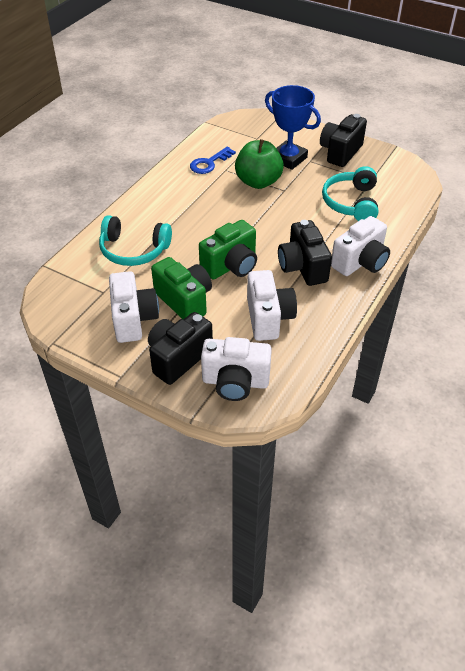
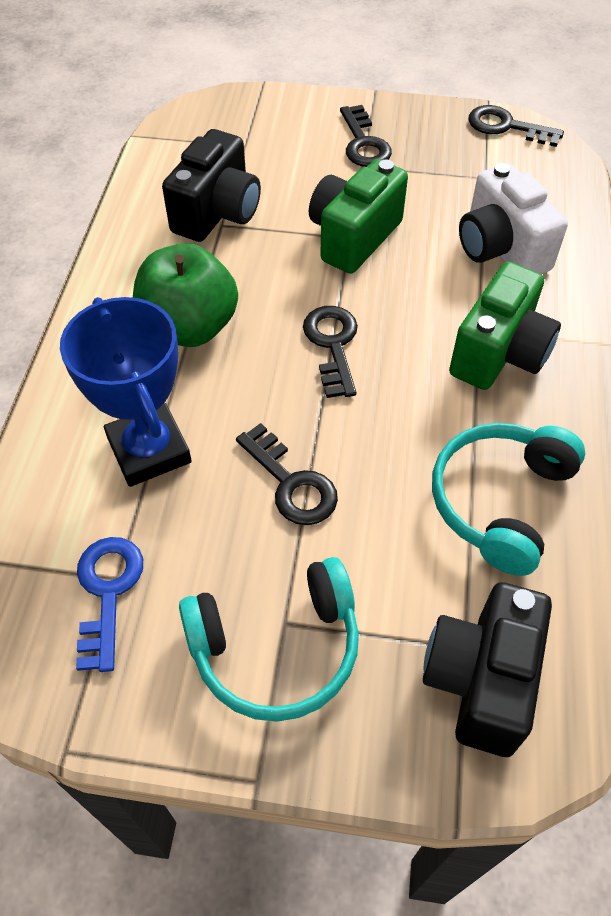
black camera: [148,312,213,385] [278,220,332,286] [320,114,367,167] = 3 -> [162,129,261,242] [423,582,552,757] = 2
black key: none = 0 -> [236,423,338,525] [303,306,358,398] [340,105,392,167] [468,105,564,147] = 4
white camera: [109,271,159,343] [201,337,272,401] [247,270,297,341] [331,216,390,276] = 4 -> [459,163,568,274] = 1

